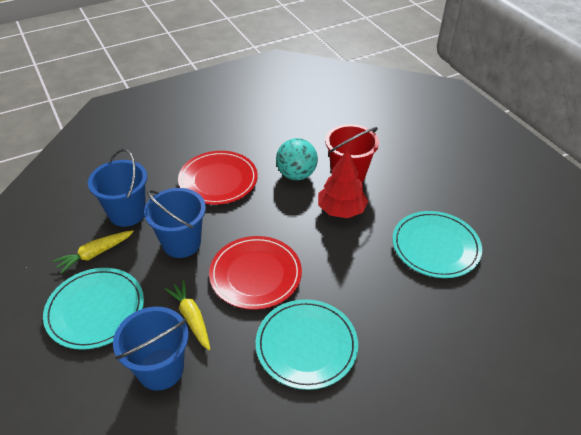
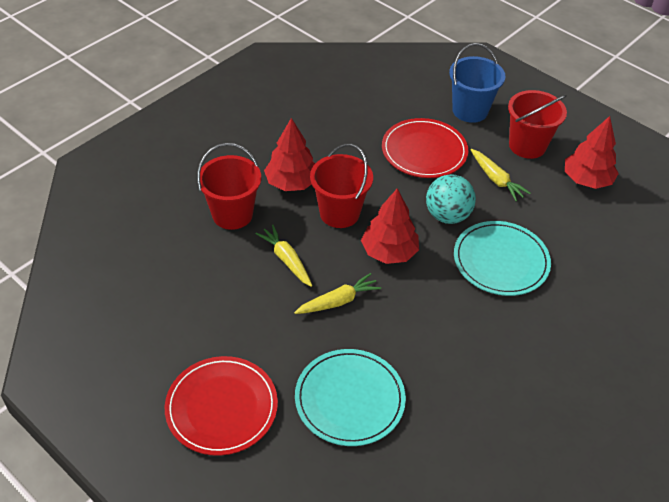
blue bucket: [88,149,147,227] [113,307,188,391] [144,188,206,258] = 3 -> [449,43,505,123] = 1
red bucket: [325,124,379,182] = 1 -> [197,143,261,230] [310,144,373,228] [508,90,567,159] = 3
red tree: [318,149,368,218] = 1 -> [264,118,315,191] [361,188,419,264] [565,116,619,189] = 3
turquoise plate: [43,268,144,350] [256,299,358,390] [392,211,482,278] = 3 -> [295,349,406,446] [454,221,551,296] = 2
yellow carrot: [53,230,134,274] [164,280,210,351] = 2 -> [255,225,312,287] [294,273,381,314] [471,149,531,201] = 3

